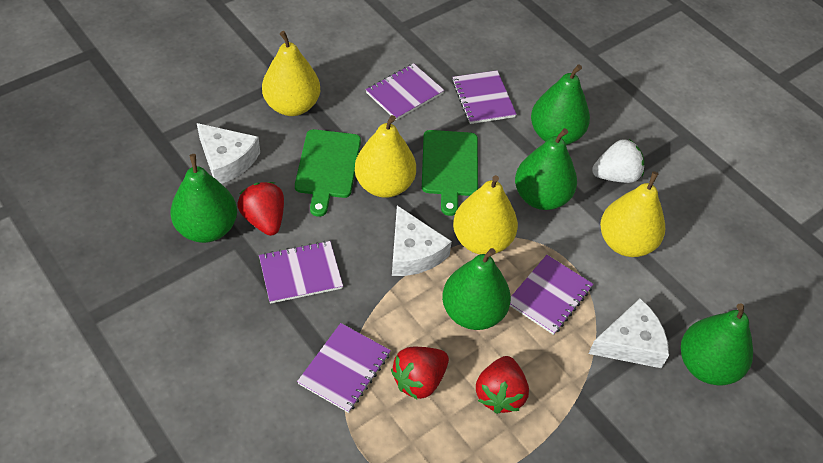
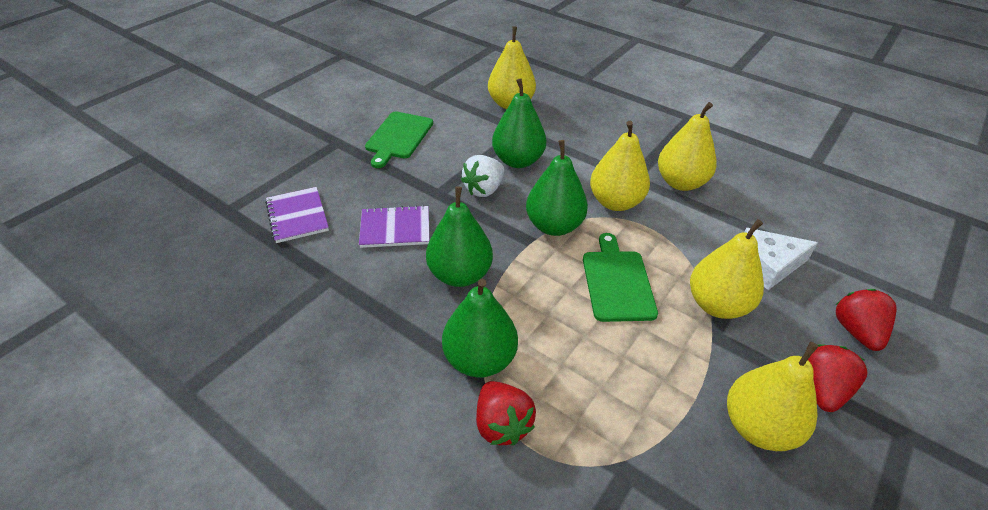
green pear: [170,154,237,243] [442,248,511,330] [515,128,577,210] [531,64,590,145] [681,303,753,385] = 5 -> [426,186,493,287] [442,279,518,377] [492,78,546,168] [526,140,588,236] = 4
purple notebook: [259,241,343,304] [297,323,391,413] [366,63,445,120] [452,70,517,124] [510,255,593,335] = 5 -> [265,187,329,243] [359,205,429,248] = 2
white cheese: [197,123,260,184] [392,206,452,276] [588,299,669,368] = 3 -> [745,228,818,290] = 1
yellow pear: [262,31,320,116] [355,115,416,198] [453,175,518,254] [600,171,665,257] = 4 -> [488,26,536,109] [590,121,650,211] [658,102,717,191] [690,219,764,319] [727,342,818,451] = 5

